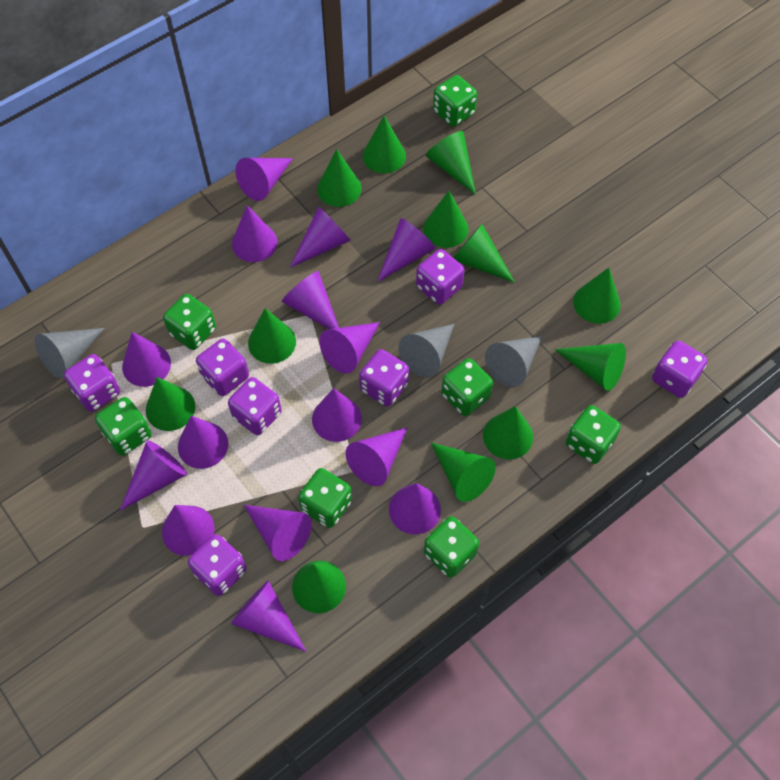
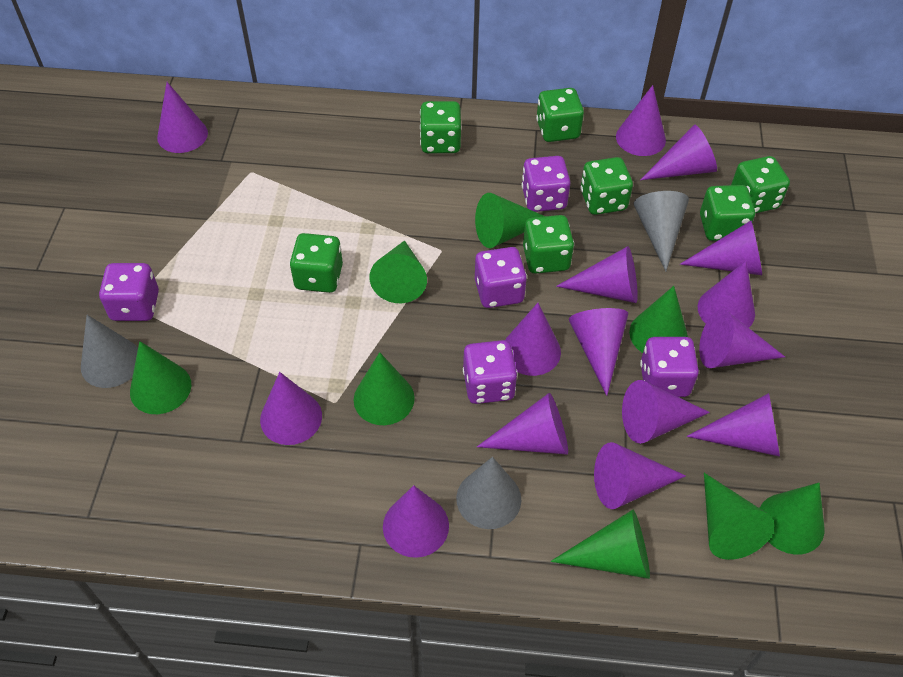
green cone: [146,377,195,431] [248,308,296,364] [292,561,346,613] [317,149,362,207] [363,116,406,173] [423,191,469,248] [426,131,476,195] [431,443,496,502] [453,224,515,283] [483,406,533,459] [554,343,626,391] [573,268,621,324] = 12 -> [130,341,191,414] [354,352,415,425] [369,240,427,303] [475,193,544,248] [550,509,650,579] [629,286,688,353] [704,473,774,560] [760,483,824,555] = 8
purple dice: [64,354,120,412] [188,534,247,596] [196,339,249,396] [228,377,282,435] [359,349,409,407] [416,249,465,305] [652,340,708,398] = 7 -> [99,263,159,321] [463,340,517,404] [475,247,527,308] [522,156,571,212] [640,337,699,397] = 5

